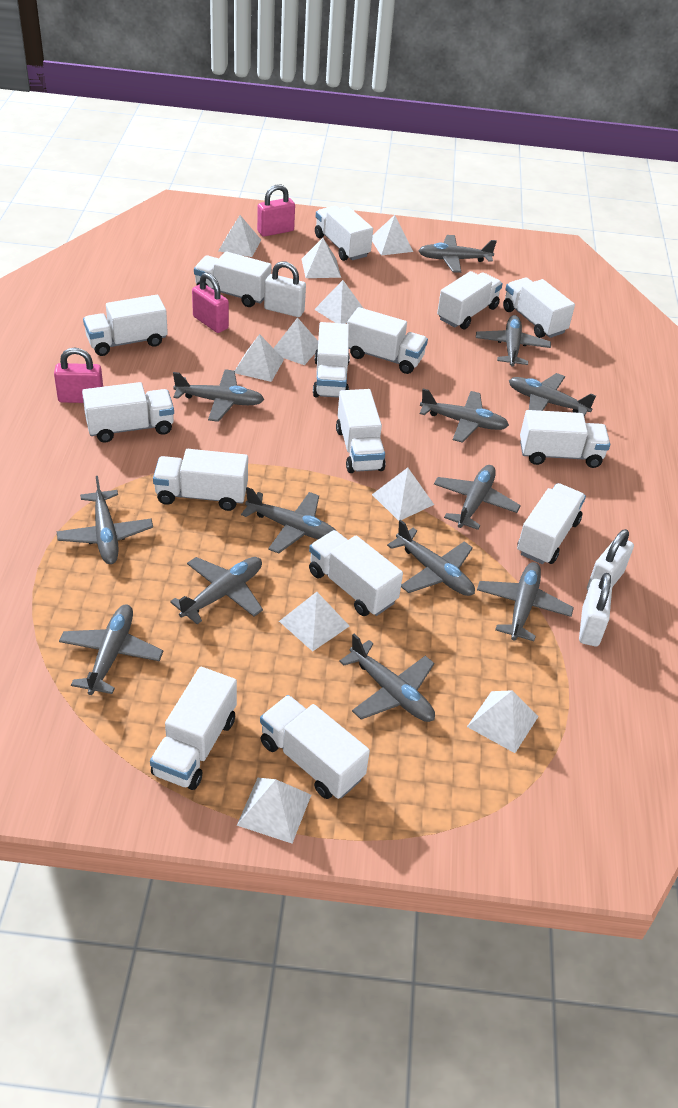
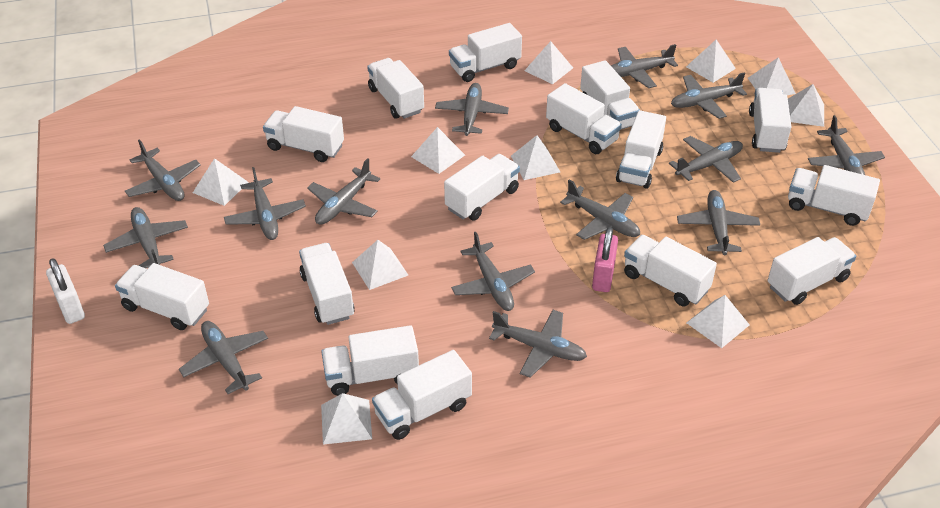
grey plane: [56,476,153,564] [59,605,163,695] [170,557,263,624] [173,369,264,422] [241,487,336,554] [339,634,435,722] [387,520,475,596] [418,235,497,273] [420,389,509,443] [434,465,521,530] [476,315,551,366] [477,562,574,641] [509,373,596,416] = 13 -> [103,207,188,268] [125,139,201,201] [179,321,268,394] [224,167,306,240] [307,158,380,225] [435,83,509,136] [451,232,535,311] [489,310,587,378] [560,179,640,240] [611,44,678,88] [669,136,743,183] [671,72,747,119] [677,190,760,255] [808,115,885,175] = 14
pink padlock: [54,348,103,403] [192,273,229,333] [257,184,295,237] = 3 -> [592,227,618,292] = 1
white padlock: [264,261,306,317] [579,573,612,646] [587,529,634,590] = 3 -> [46,258,85,324] = 1

